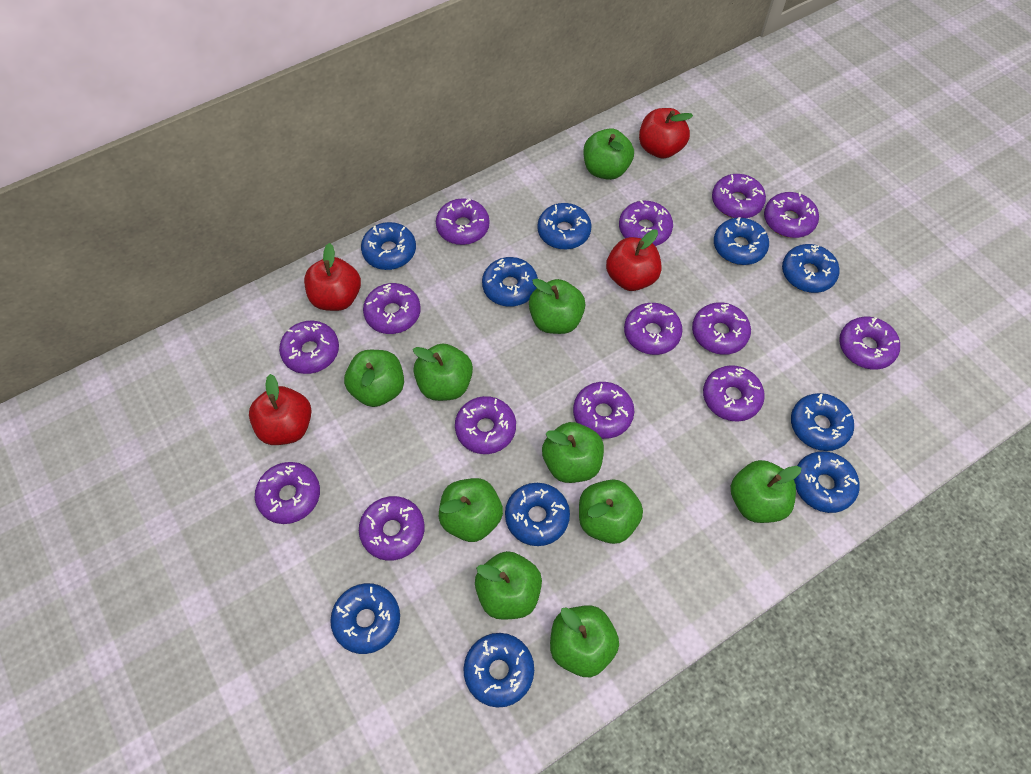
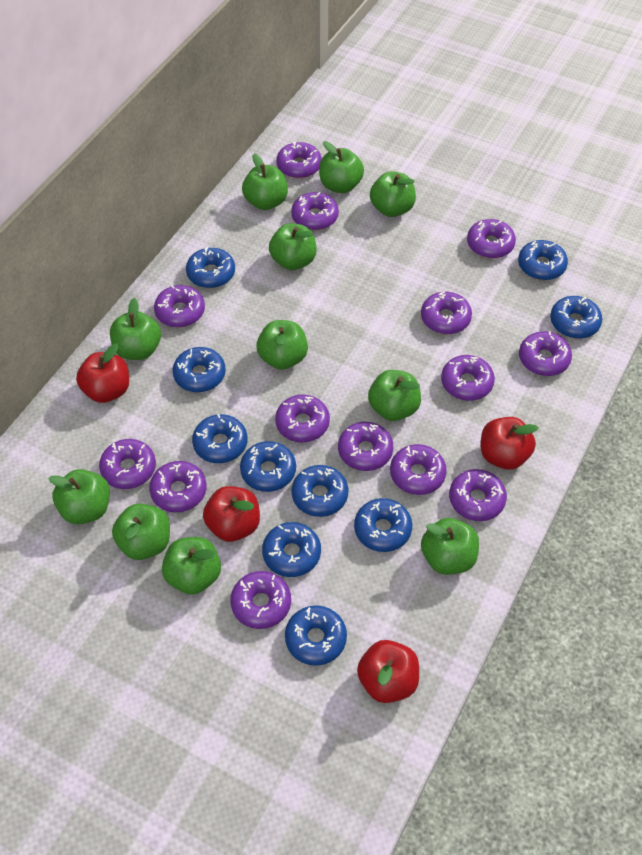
green apple: [344,350,404,407] [413,344,473,401] [439,478,503,542] [475,551,542,620] [529,279,585,334] [542,422,604,483] [550,605,619,677] [579,480,643,544] [583,128,634,180] [731,460,801,523] = 10 -> [48,469,110,524] [110,298,161,360] [112,503,170,560] [162,537,221,595] [242,153,288,210] [257,320,308,370] [269,223,317,270] [319,141,364,193] [368,370,421,421] [370,171,416,217] [421,518,479,575] = 11

